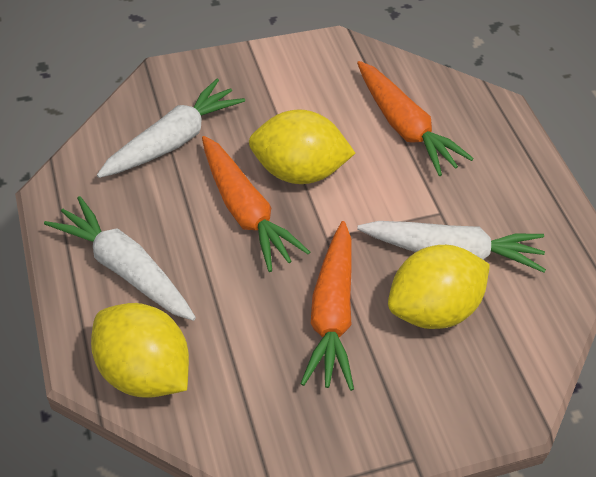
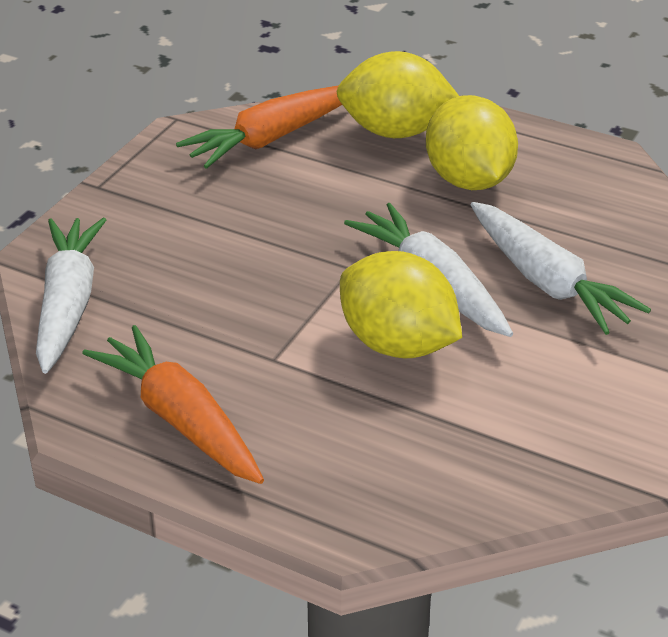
orange carrot: [202,136,310,272] [300,221,354,391] [357,61,474,176] = 3 -> [82,325,264,484] [176,85,342,169] = 2

